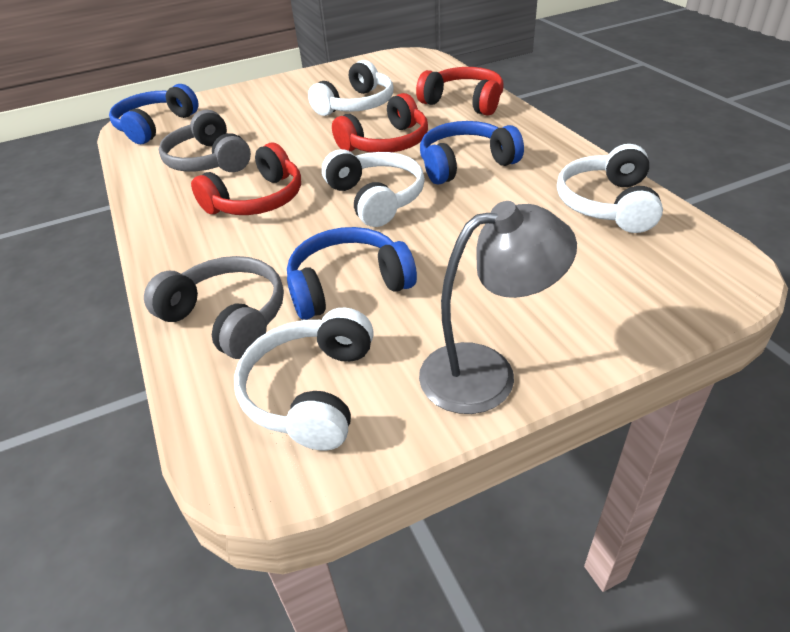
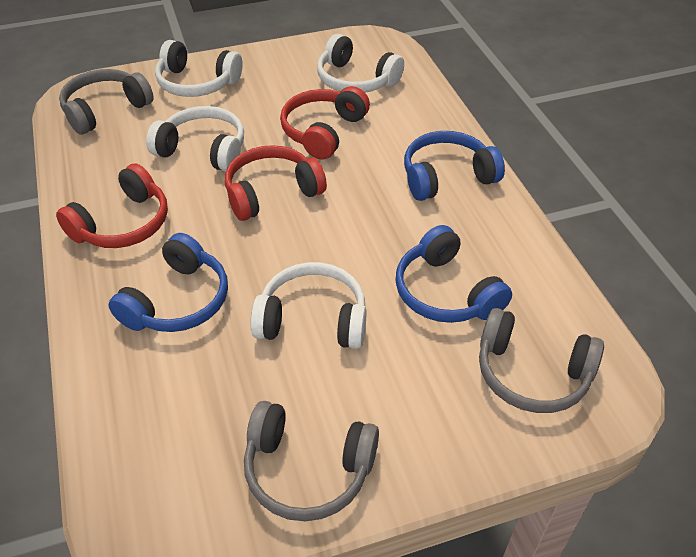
grey headphones: [144,256,284,359] [159,110,251,172] = 2 -> [59,69,154,135] [244,401,379,521] [479,308,604,413] = 3
grey lamp: [419,201,577,414] = 1 -> none = 0

